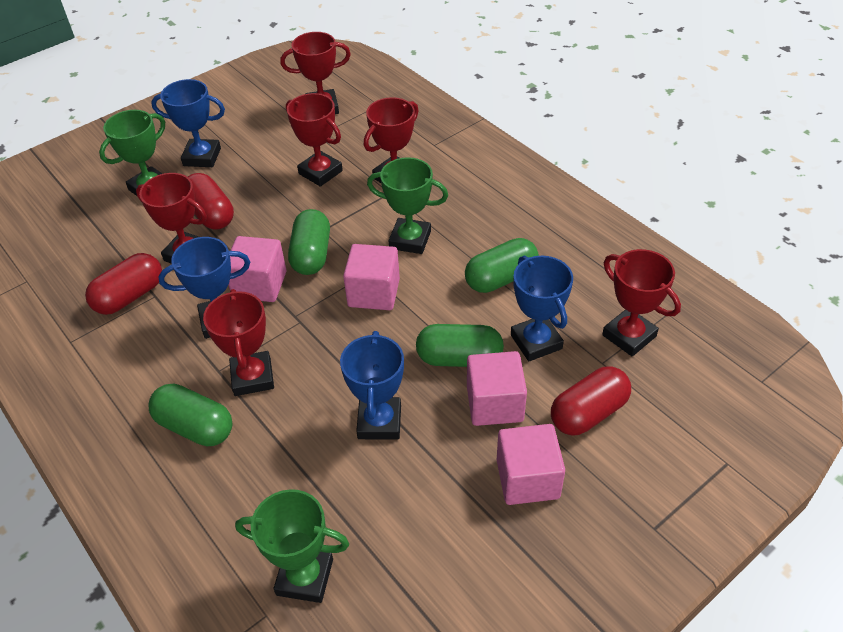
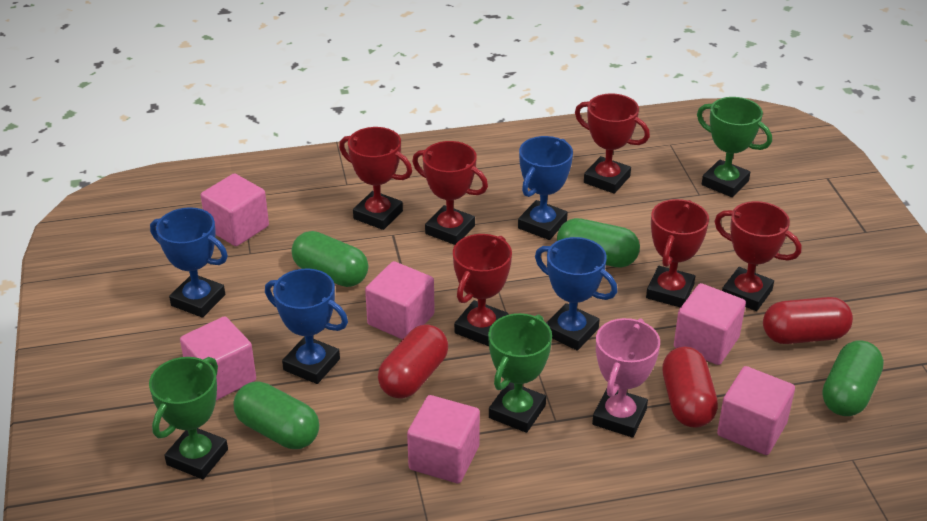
pink cube: [229,236,287,302] [343,244,400,310] [467,351,527,426] [497,424,565,505] = 4 -> [180,316,256,400] [201,173,269,246] [365,261,435,340] [407,395,480,484] [674,283,746,365] [717,366,795,455] = 6
pink trophy: none = 0 -> [592,318,660,438] = 1

